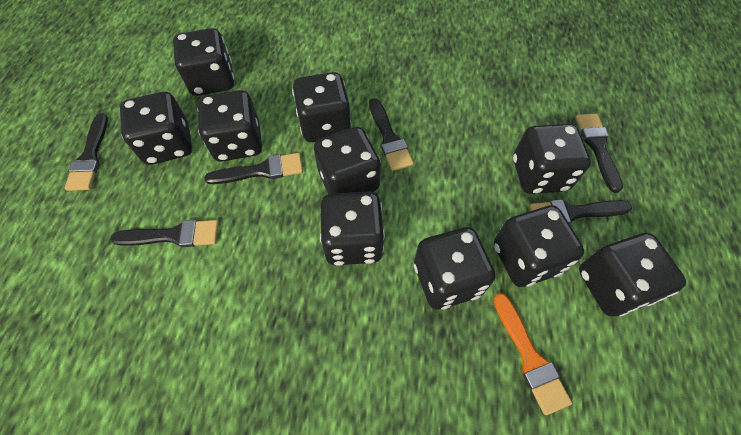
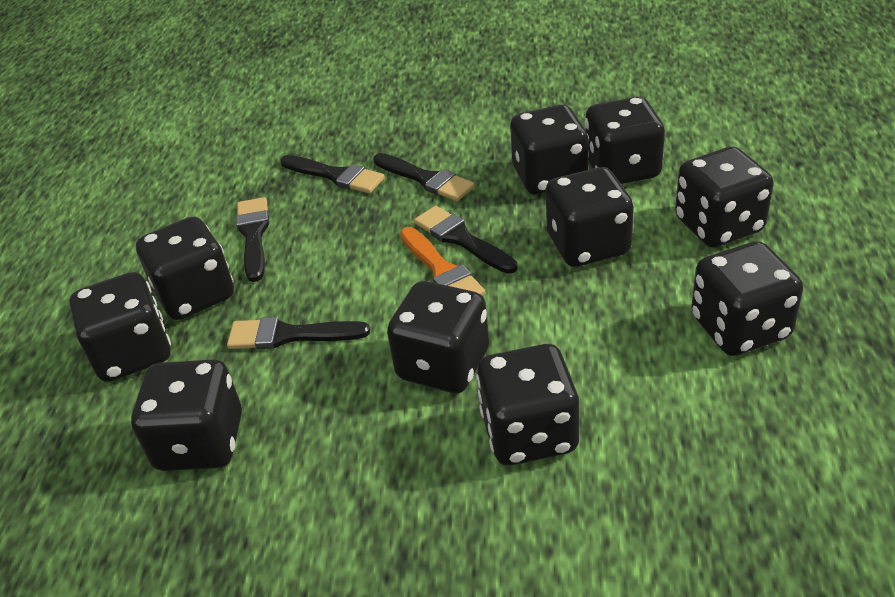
black brush: [65,113,108,191] [110,220,219,247] [204,153,303,184] [369,98,414,171] [529,200,632,224] [576,114,623,193] = 6 -> [227,317,370,349] [236,197,269,282] [280,155,385,193] [373,153,475,201] [414,206,518,274] = 5

